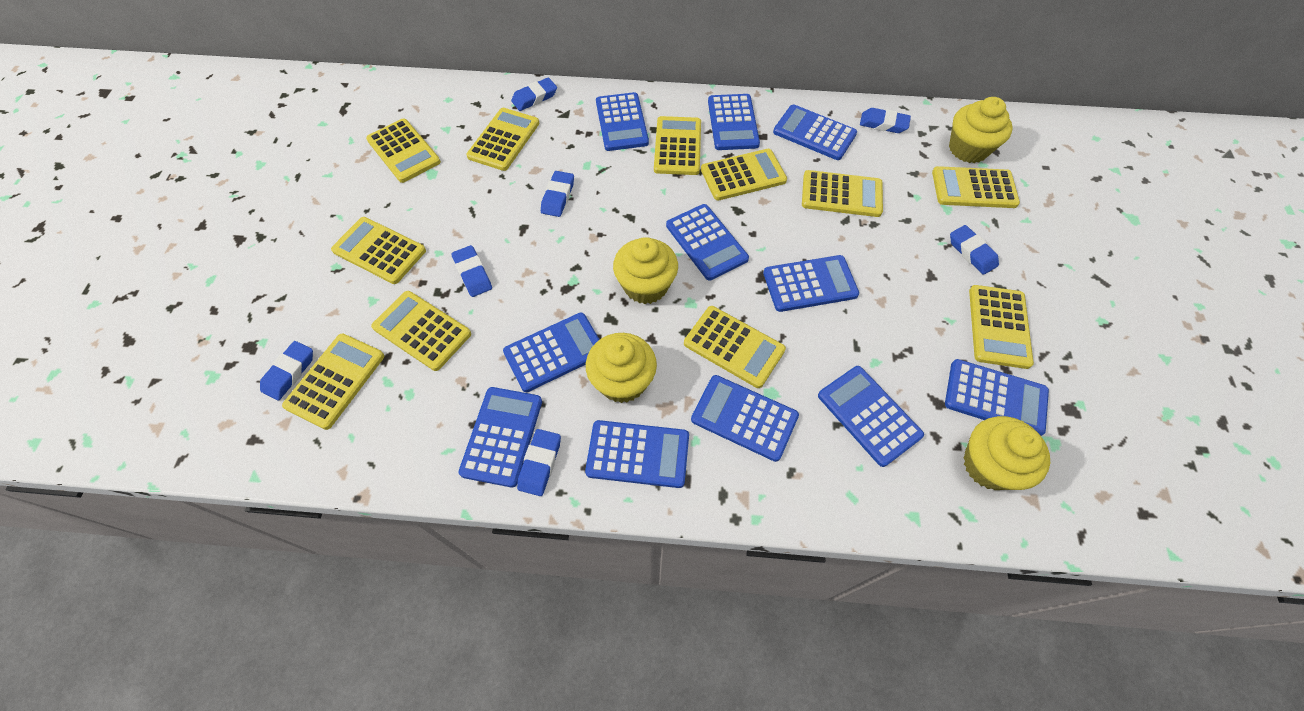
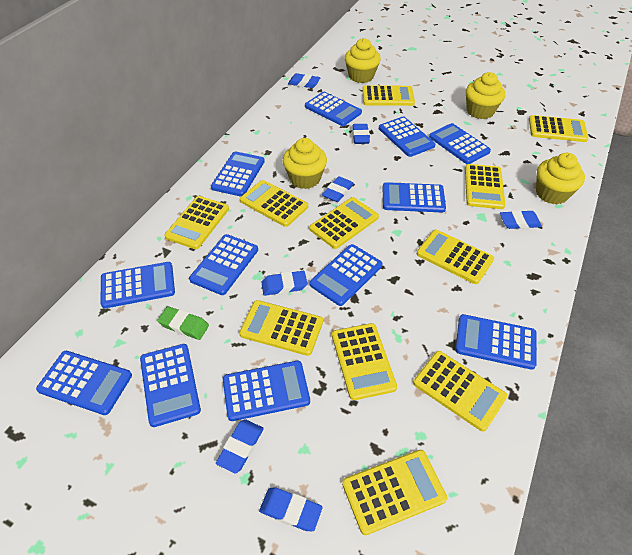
blue calculator: [458,387,542,487] [503,313,600,392] [585,420,689,488] [596,92,649,151] [666,204,749,281] [691,375,799,462] [708,94,760,150] [763,255,859,312] [773,105,857,160] [818,366,924,467] [945,359,1049,436] = 11 -> [36,351,132,415] [100,262,175,308] [140,344,201,427] [189,234,258,295] [211,151,265,197] [223,361,310,421] [305,92,362,126] [310,244,382,306] [379,116,435,157] [383,182,446,213] [429,123,491,164] [455,314,537,370] = 12
green eraser: none = 0 -> [157,306,209,340] = 1

